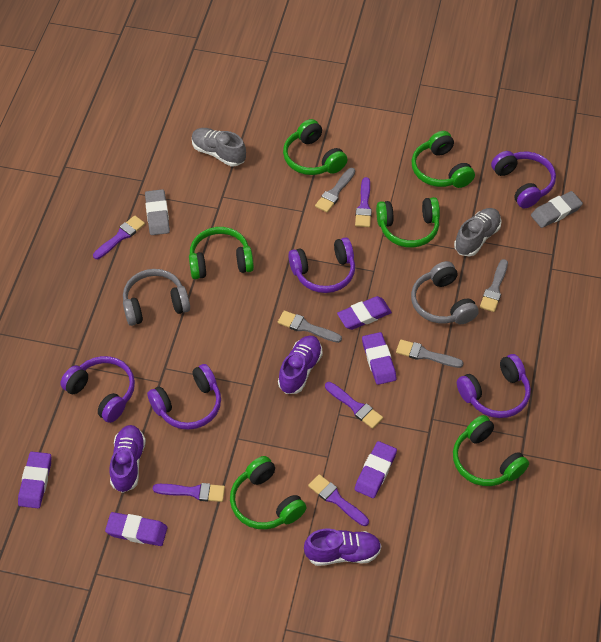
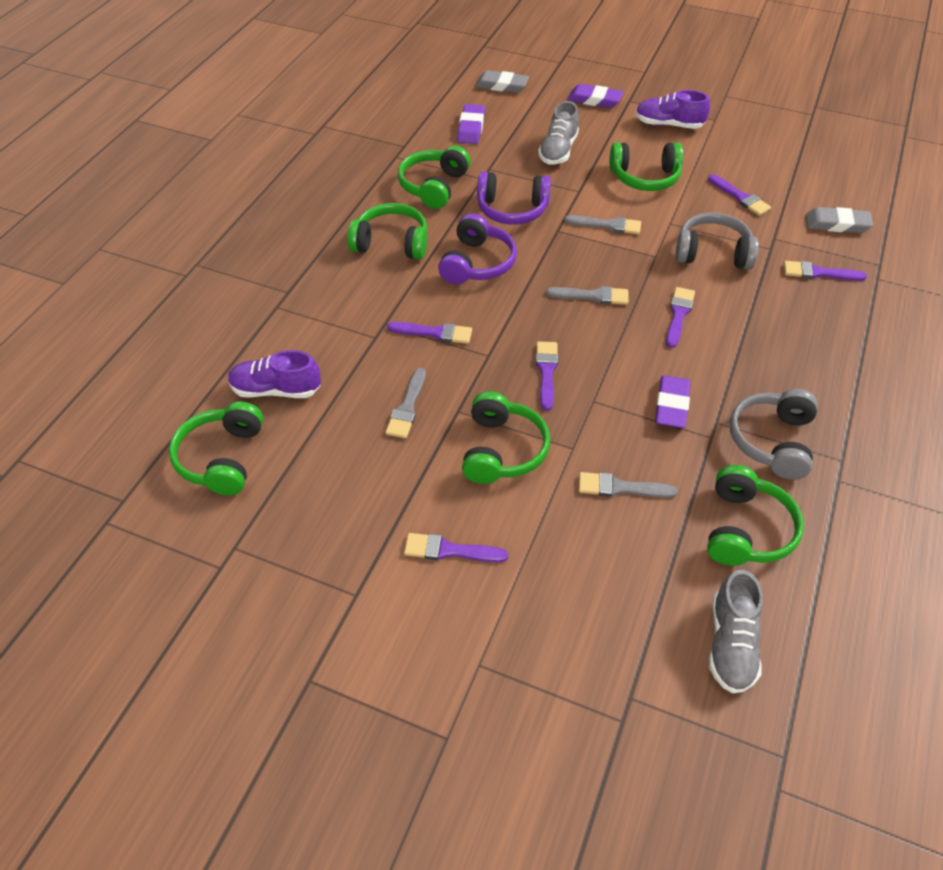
purple brush: [93,215,145,259] [153,483,225,502] [308,474,369,526] [325,382,383,429] [355,177,372,227] = 5 -> [387,322,472,344] [404,533,508,562] [536,341,558,411] [666,287,695,348] [708,174,771,216] [784,261,867,281] = 6
purple eraser: [18,452,51,508] [105,512,168,546] [337,296,392,330] [355,441,397,498] [362,332,396,385] = 5 -> [457,104,485,144] [568,84,623,108] [655,375,691,428] = 3
purple headphones: [60,356,135,423] [147,364,221,430] [288,237,355,293] [457,354,531,418] [491,151,556,208] = 5 -> [438,213,517,284] [477,171,551,225] = 2
purple shoe: [110,425,146,493] [278,335,323,394] [304,529,382,566] = 3 -> [228,350,321,398] [635,90,710,129] = 2

